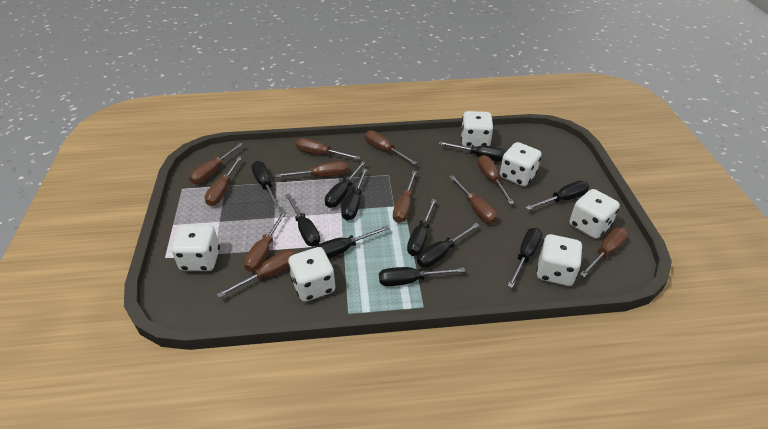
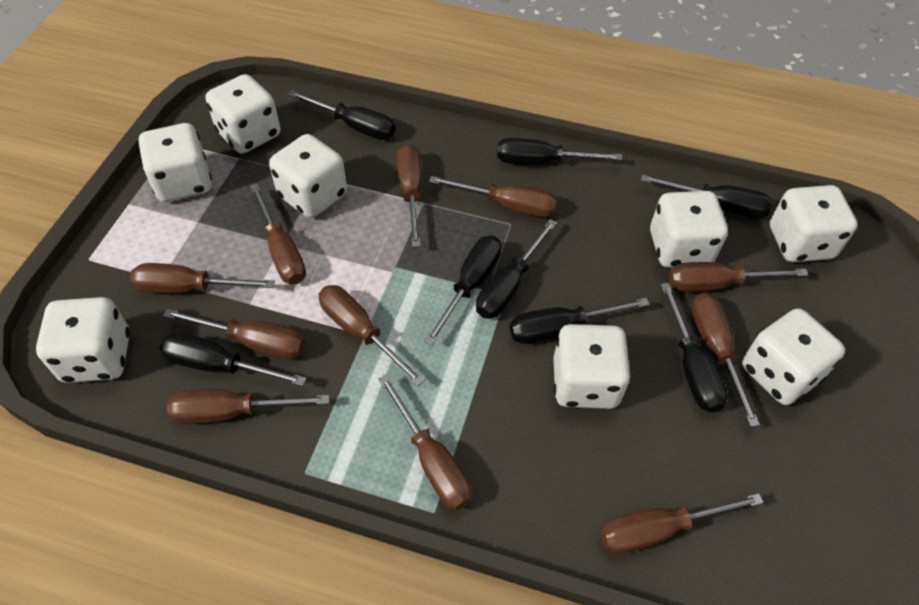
black screwdriver: [251,161,280,209] [285,194,320,247] [315,226,390,259] [325,161,366,208] [341,168,367,221] [379,267,465,286] [407,199,436,256] [417,223,480,268] [439,142,506,162] [507,228,542,288] [525,181,589,210] = 11 -> [159,332,306,386] [288,90,395,139] [424,236,502,345] [476,219,557,319] [497,138,622,164] [509,298,650,344] [640,175,773,218] [660,283,728,412] = 8
white dice: [171,225,220,271] [288,247,335,302] [461,111,494,148] [500,142,542,187] [536,234,583,286] [570,189,620,239] = 6 -> [36,297,130,383] [138,123,212,202] [206,74,281,154] [269,134,347,218] [553,324,631,409] [650,191,728,268] [742,308,845,405] [770,185,858,262] = 8

